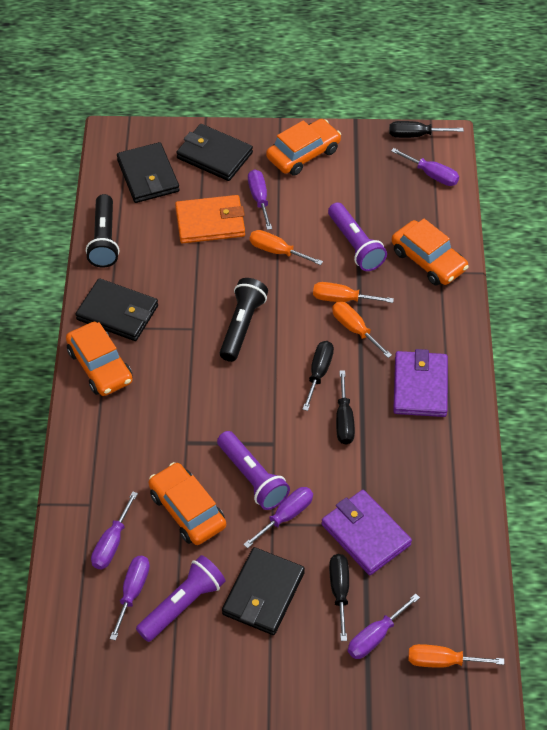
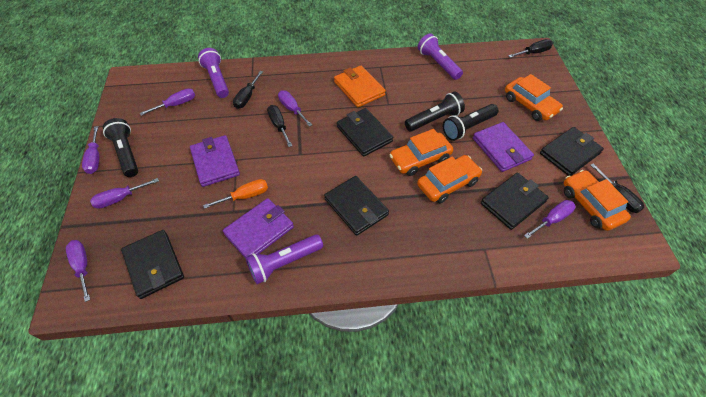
black flashlight: [86,194,119,268] [220,278,268,362] = 2 -> [103,118,138,177] [405,92,465,131] [443,104,499,141] = 3
black wallet: [76,278,158,341] [117,142,180,203] [176,124,253,181] [222,547,305,635] = 4 -> [121,230,184,299] [324,176,389,236] [337,108,393,157] [481,173,549,230] [540,127,604,176] = 5
orange screwdriver: [250,230,323,265] [313,282,394,303] [332,302,392,358] [408,644,504,668] = 4 -> [203,179,268,209] = 1
purple wallet: [321,490,412,575] [393,349,448,417] = 2 -> [190,135,240,187] [223,198,294,258] [473,122,534,172] = 3

